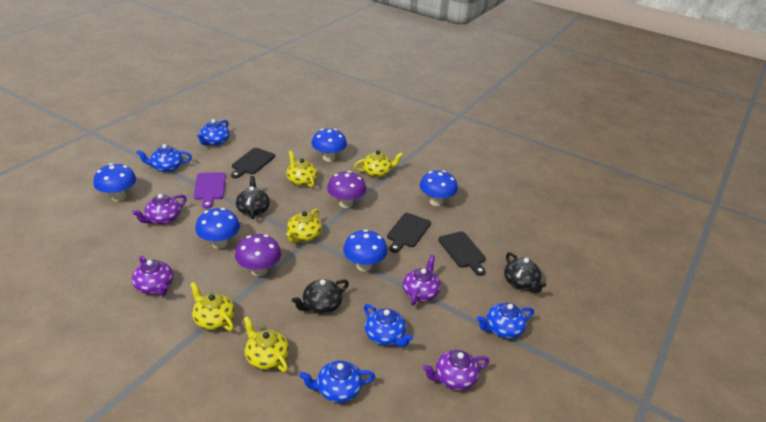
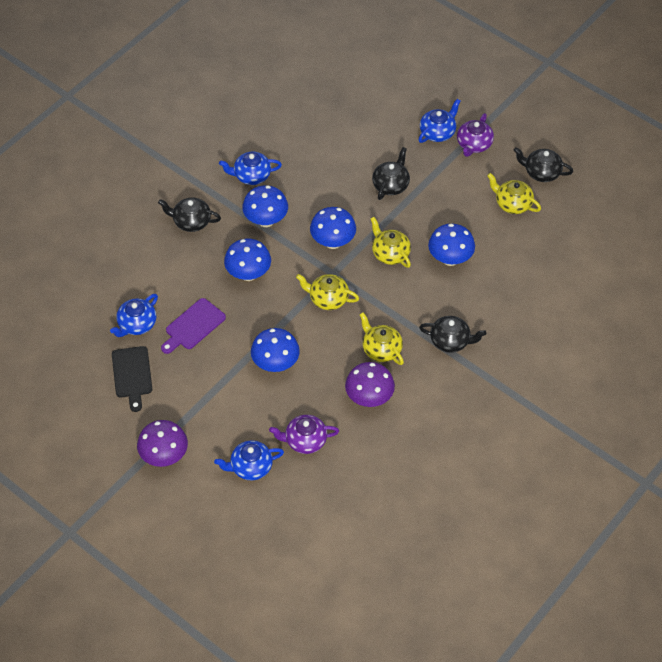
black cutting board: [231,148,275,178] [387,213,431,253] [438,231,486,276] = 3 -> [112,346,152,412] = 1
black teapot: [236,176,270,219] [292,279,349,314] [504,252,546,293] = 3 -> [158,197,221,232] [372,147,410,200] [419,316,486,353] [514,147,573,182] = 4
blue teapot: [136,144,192,172] [197,119,230,146] [299,360,375,403] [364,304,413,347] [477,303,534,339] = 5 -> [110,294,158,337] [214,440,284,480] [219,152,282,185] [418,99,460,143] = 4
purple teapot: [132,194,187,225] [132,256,173,296] [403,255,441,306] [423,350,489,390] = 4 -> [269,415,339,454] [457,113,494,157] = 2
yellow teapot: [190,282,235,331] [244,316,289,372] [286,151,318,187] [287,209,322,243] [354,150,403,178] = 5 -> [296,274,359,310] [359,312,404,365] [371,217,411,268] [487,173,541,214] = 4

